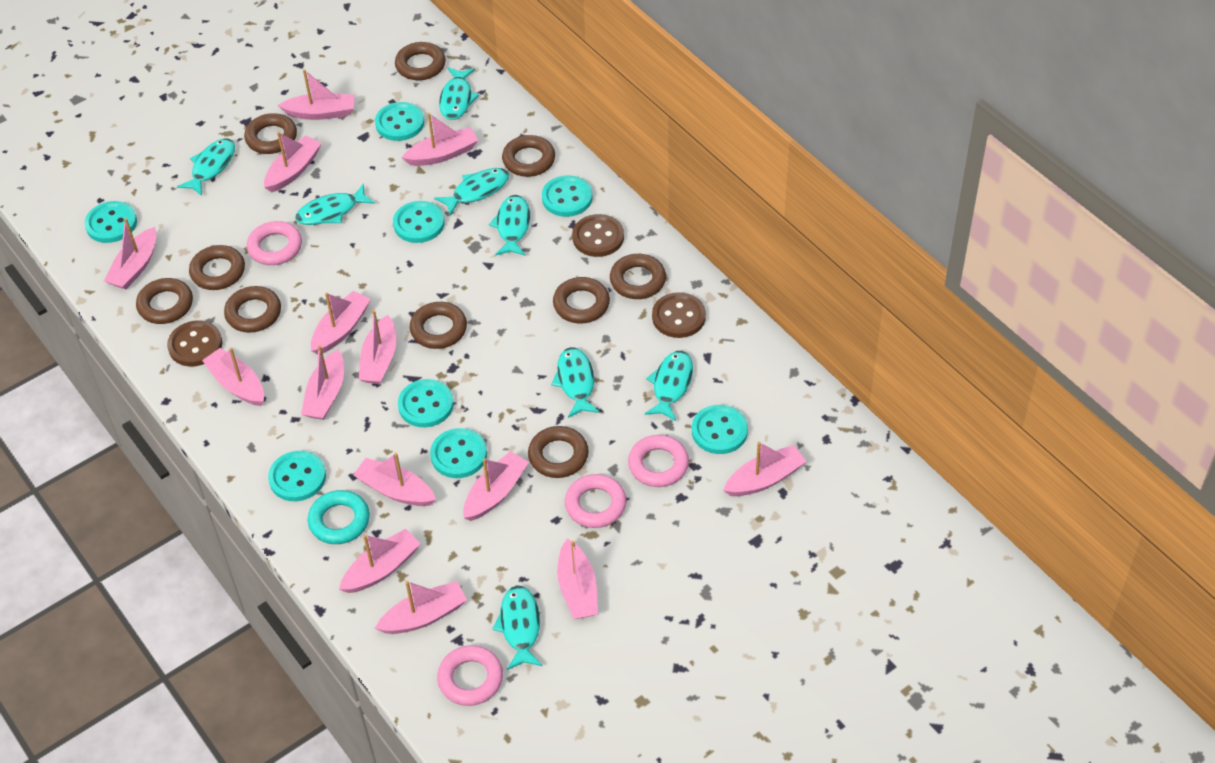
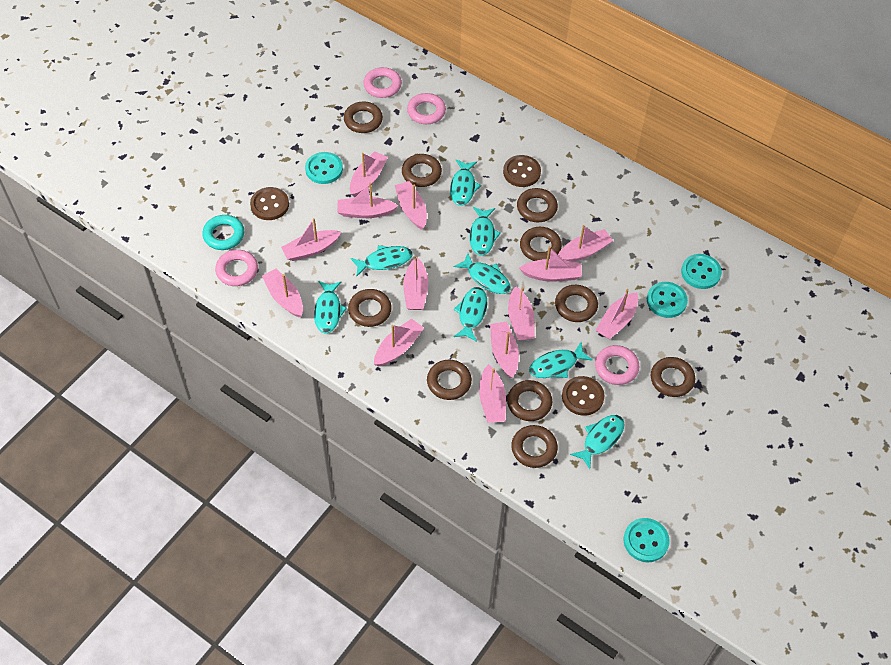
pink boat: [104,218,157,289] [202,348,264,406] [264,132,322,192] [278,69,355,120] [301,345,344,420] [311,291,371,354] [339,529,421,593] [353,453,436,506] [359,310,396,384] [375,581,467,634] [402,113,478,166] [463,451,529,521] [557,538,598,619] [723,441,807,496] = 14 -> [262,269,303,318] [281,218,341,261] [337,183,398,218] [350,151,388,197] [374,319,424,366] [395,181,427,230] [403,257,428,310] [479,364,506,423] [490,321,519,378] [508,286,535,341] [519,246,582,282] [558,225,613,262] [595,289,638,339] = 13
turquoise button: [84,201,137,243] [268,451,326,501] [375,102,424,141] [393,201,445,243] [398,379,454,427] [430,428,487,478] [542,175,593,217] [692,405,748,454] = 8 -> [305,152,343,184] [623,518,670,562] [647,282,688,318] [681,254,722,289] = 4

